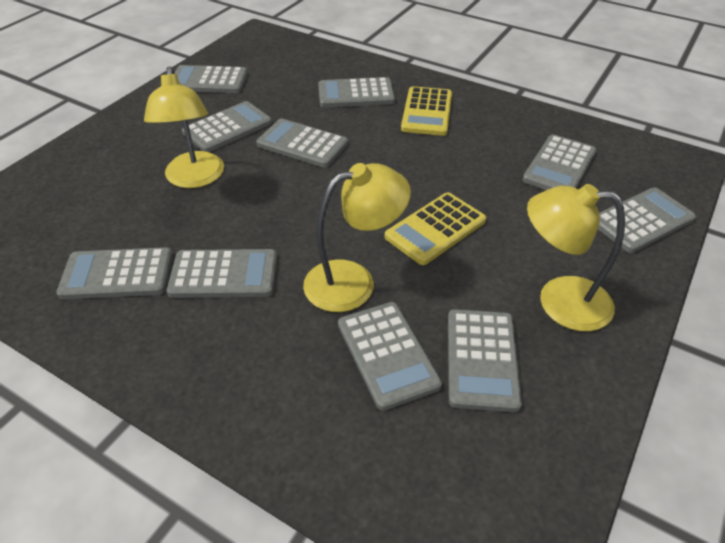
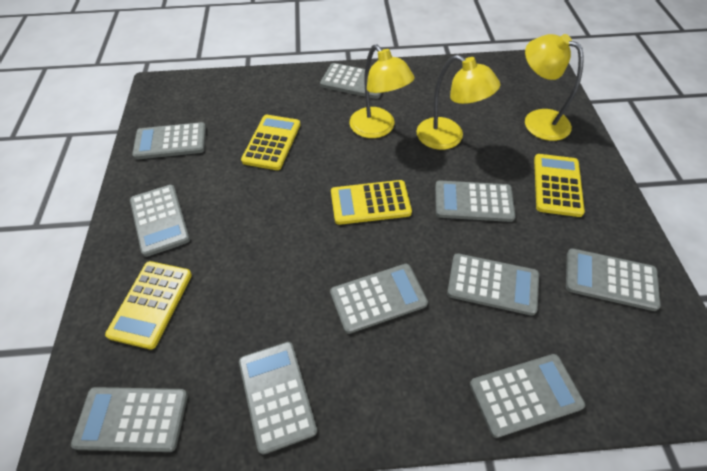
yellow calculator: [385,192,486,265] [401,86,452,136] = 2 -> [105,261,192,350] [241,115,300,170] [331,180,412,225] [534,154,585,217] = 4

